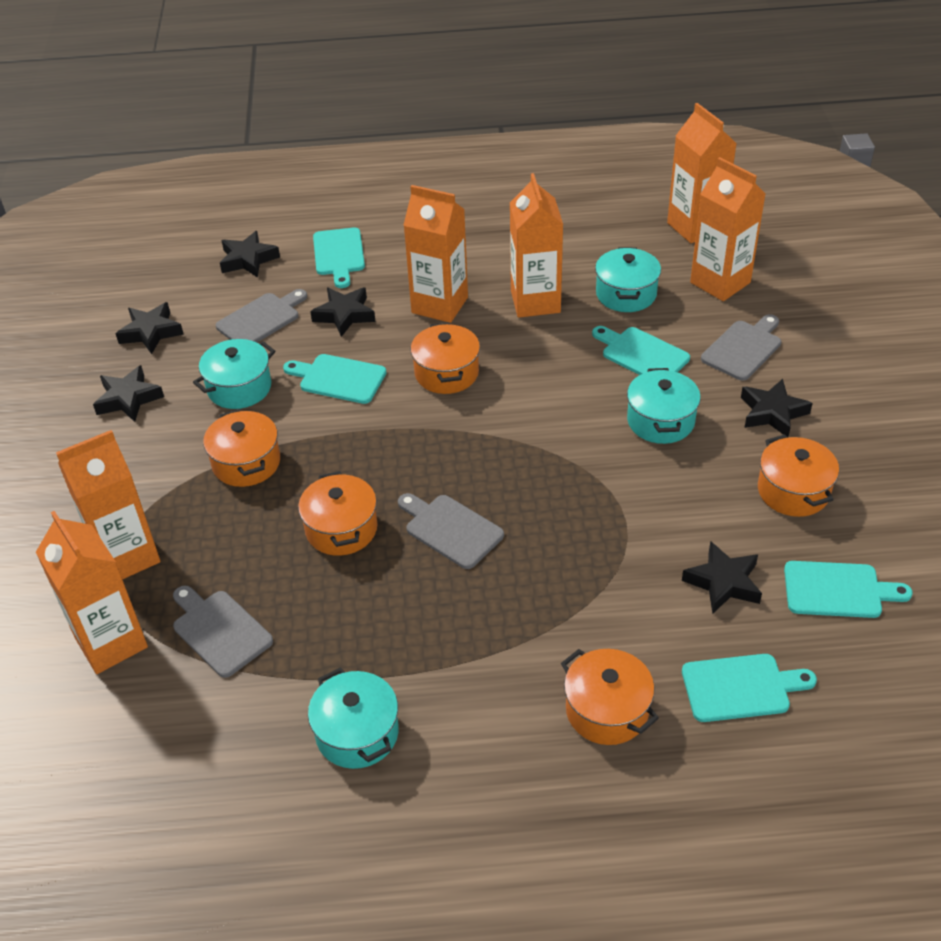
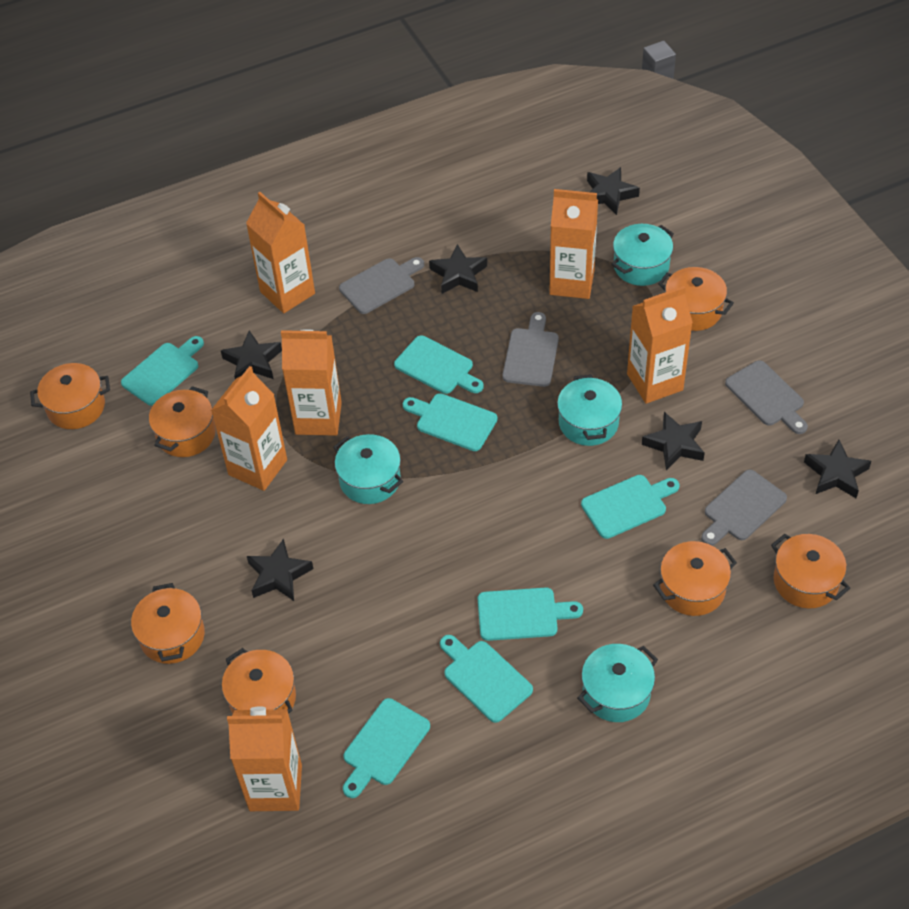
orange pot: [203,409,280,487] [298,471,377,556] [411,322,480,394] [561,649,659,745] [758,434,839,517] = 5 -> [30,363,110,429] [131,583,205,664] [149,386,216,457] [222,648,296,714] [653,541,737,616] [658,267,734,331] [771,534,850,608] = 7
turquoise cutting board: [283,354,387,404] [313,227,365,288] [592,326,690,375] [682,654,817,722] [784,561,913,618] = 5 -> [121,336,204,406] [343,698,430,798] [394,335,484,394] [403,393,498,451] [440,635,533,723] [478,587,583,641] [581,475,680,539] = 7

